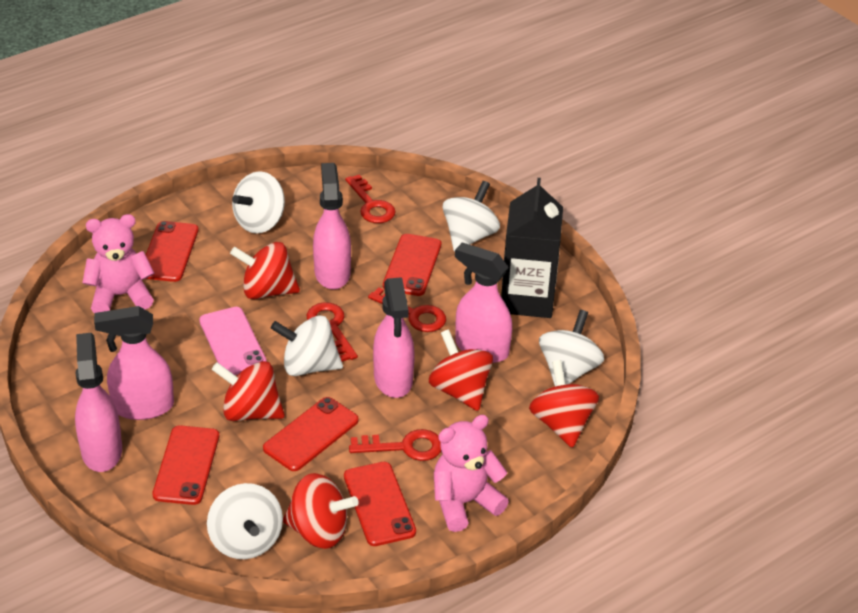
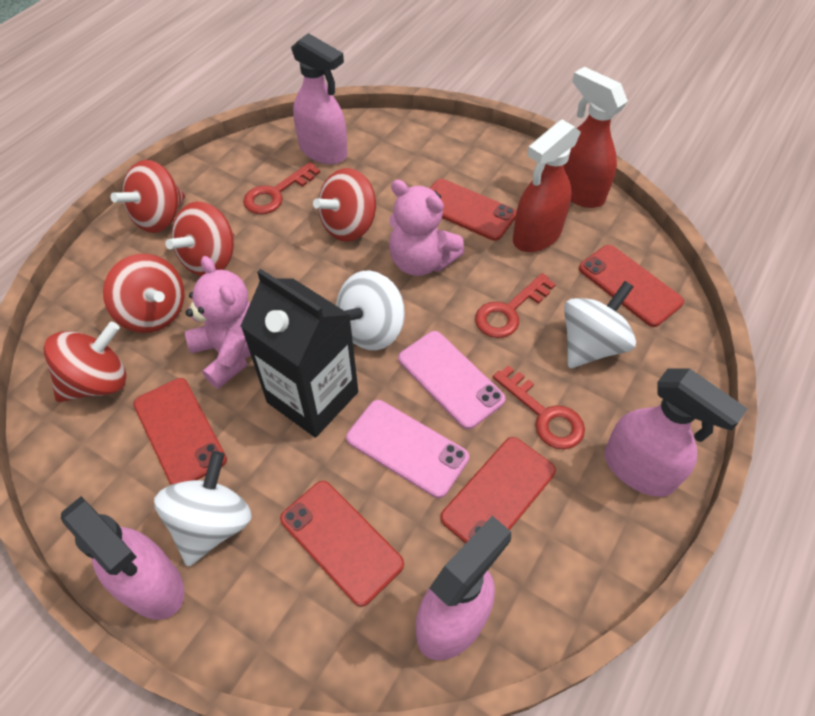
pink phone: [199,307,267,375] = 1 -> [346,400,469,498] [398,331,506,429] = 2
pink spray bottle: [75,333,122,472] [94,306,174,420] [313,163,351,289] [373,277,415,398] [455,242,512,363] = 5 -> [61,496,185,620] [291,33,348,164] [416,516,511,660] [604,369,748,497] = 4
red key: [307,302,358,362] [345,175,396,223] [349,429,441,461] [368,287,446,332] = 4 -> [243,162,320,214] [475,273,556,338] [493,365,585,449] = 3
red spray bottle: none = 0 -> [513,120,581,252] [564,67,628,208] = 2
white spinning top: [207,483,283,559] [232,171,285,234] [271,315,343,376] [443,181,500,252] [539,310,604,386] = 5 -> [154,451,252,566] [336,270,405,350] [564,281,636,368] = 3

